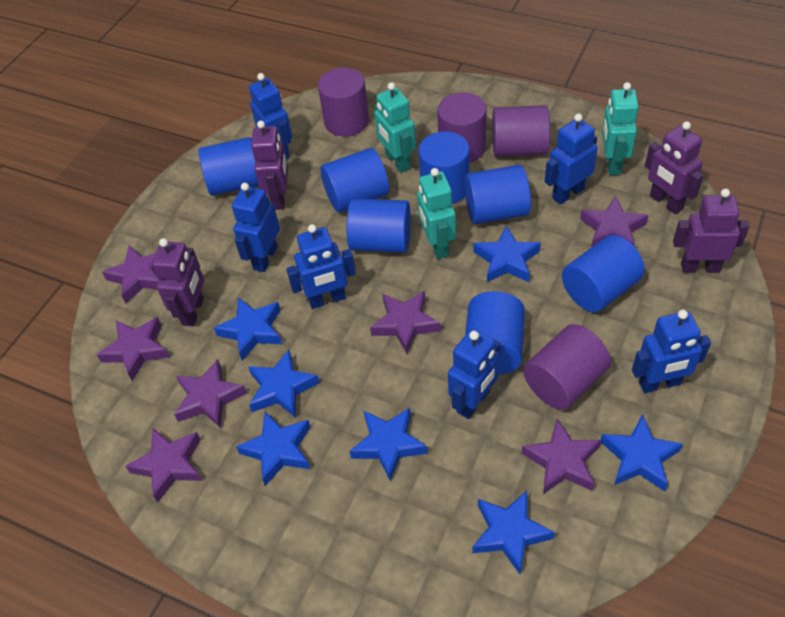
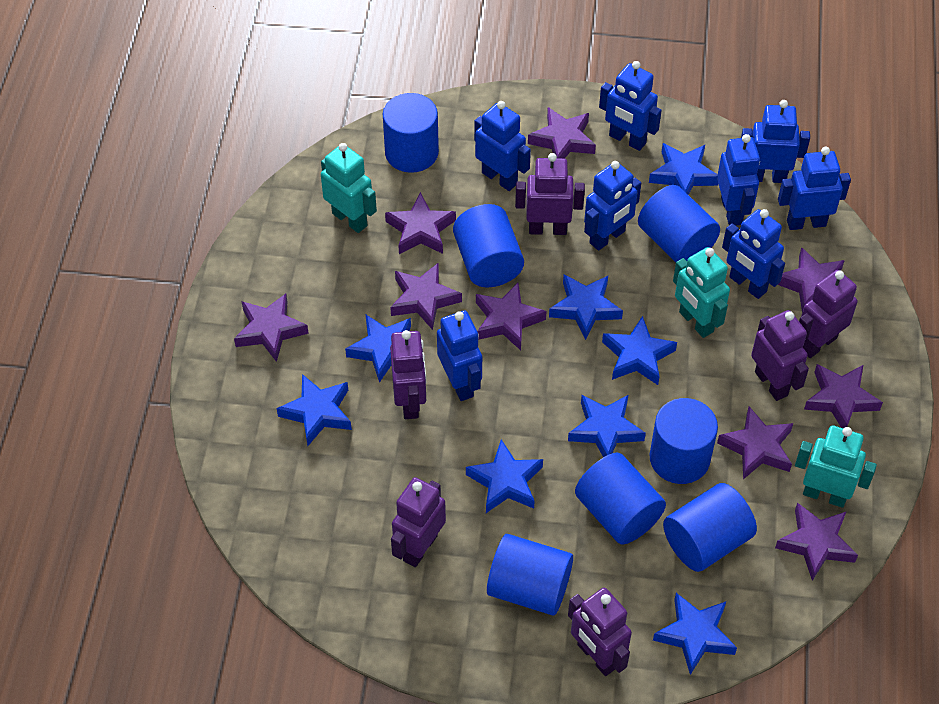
blue robot: [232,183,280,272] [249,73,292,159] [286,224,356,309] [448,329,501,419] [545,114,598,205] [632,310,711,393] = 6 -> [437,311,482,401] [474,101,531,191] [584,161,641,251] [599,61,662,151] [717,134,760,226] [722,209,785,299] [741,100,810,183] [778,147,851,230] = 8
blue star: [214,297,282,361] [236,412,311,486] [248,350,319,418] [349,408,428,481] [472,491,555,574] [474,225,541,282] [601,414,683,491] = 7 -> [277,374,352,446] [345,315,411,383] [466,439,543,513] [549,275,623,340] [568,395,646,457] [602,316,677,385] [649,143,718,195] [653,593,737,675] = 8
purple cylinder: [318,68,369,137] [437,92,487,163] [492,105,550,157] [523,324,611,410] = 4 -> none = 0
purple robot: [152,238,204,326] [251,121,288,210] [645,121,703,214] [673,189,750,273] = 4 -> [390,330,426,419] [391,477,446,567] [515,153,585,235] [568,587,632,676] [751,310,809,401] [799,270,858,358] = 6
purple star: [97,317,170,381] [102,245,159,303] [125,428,202,502] [174,359,247,428] [370,291,441,354] [521,419,601,494] [580,195,649,247] = 7 -> [234,294,309,362] [385,192,456,254] [390,262,462,330] [476,283,546,350] [528,107,596,159] [717,406,793,479] [775,503,858,581] [778,247,845,312] [804,364,883,429] = 9

